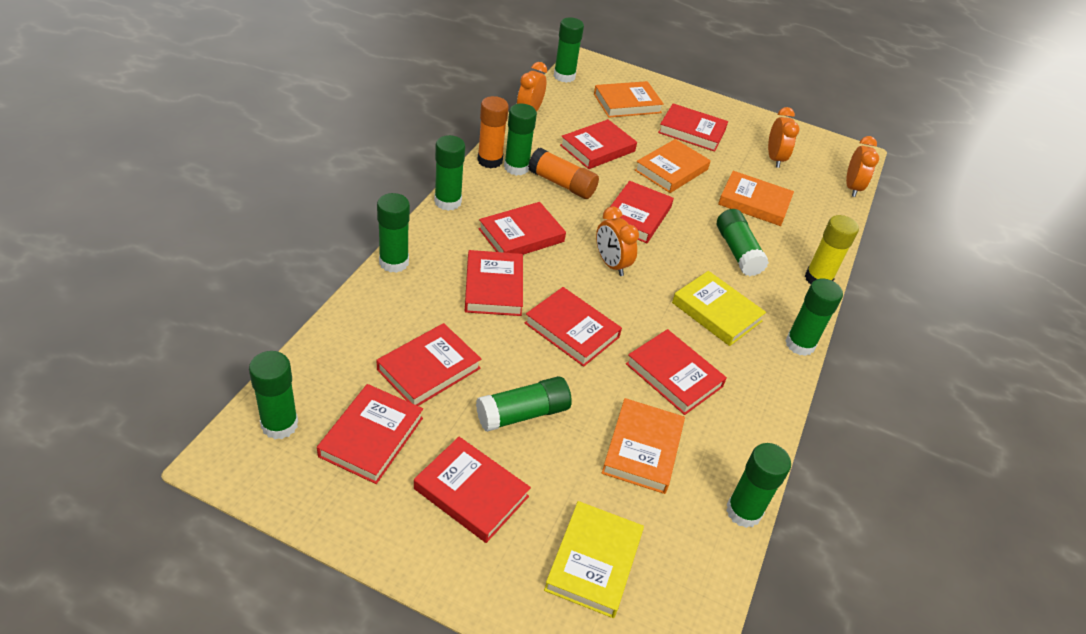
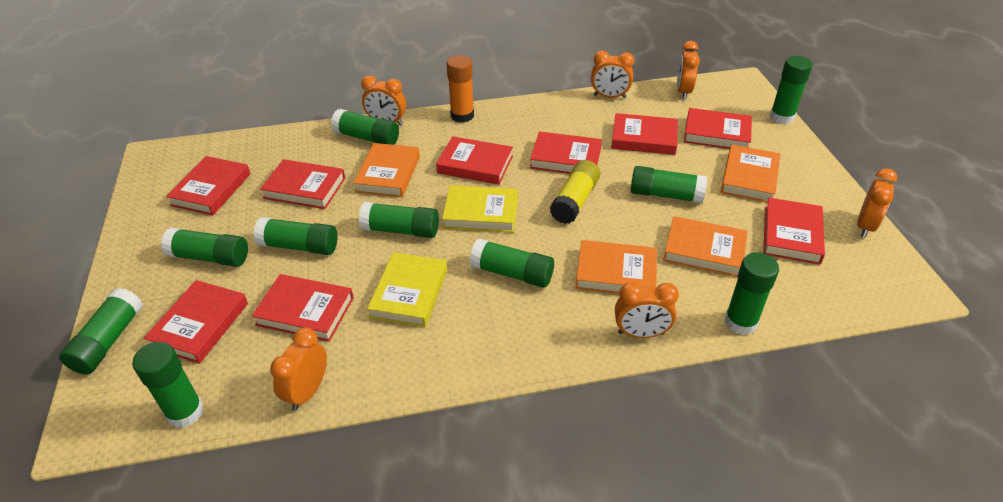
green glue stick: [249,351,298,439] [377,193,410,273] [434,135,465,211] [476,376,572,432] [504,104,537,176] [554,17,584,83] [717,209,769,276] [726,443,791,528] [785,278,843,356] = 9 -> [59,288,143,375] [132,342,204,428] [161,228,248,267] [253,217,337,255] [331,109,399,145] [359,202,439,238] [470,238,554,288] [630,166,707,203] [724,252,779,335] [770,56,812,124] = 10
orange clock: [517,62,547,112] [596,207,639,276] [768,107,800,168] [846,136,879,197] = 4 -> [270,327,327,411] [361,75,406,125] [591,51,634,98] [615,282,679,338] [677,41,700,99] [857,168,897,238] = 6
orange glue stick: [477,96,509,168] [528,148,599,199] = 2 -> [446,55,474,123] = 1
red book: [317,384,423,484] [377,323,481,406] [414,437,531,543] [465,250,523,316] [478,202,566,255] [525,287,622,367] [560,119,637,169] [605,181,674,243] [626,329,727,415] [658,103,728,152] = 10 -> [144,280,248,364] [166,156,250,215] [252,274,354,342] [260,159,345,209] [436,136,513,185] [530,131,602,174] [611,113,678,155] [684,108,752,149] [763,197,825,265] = 9

